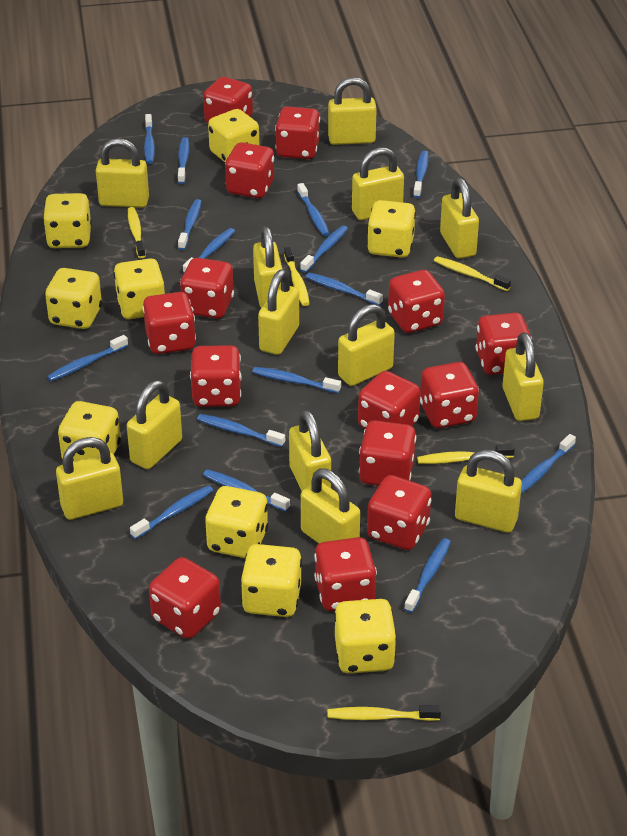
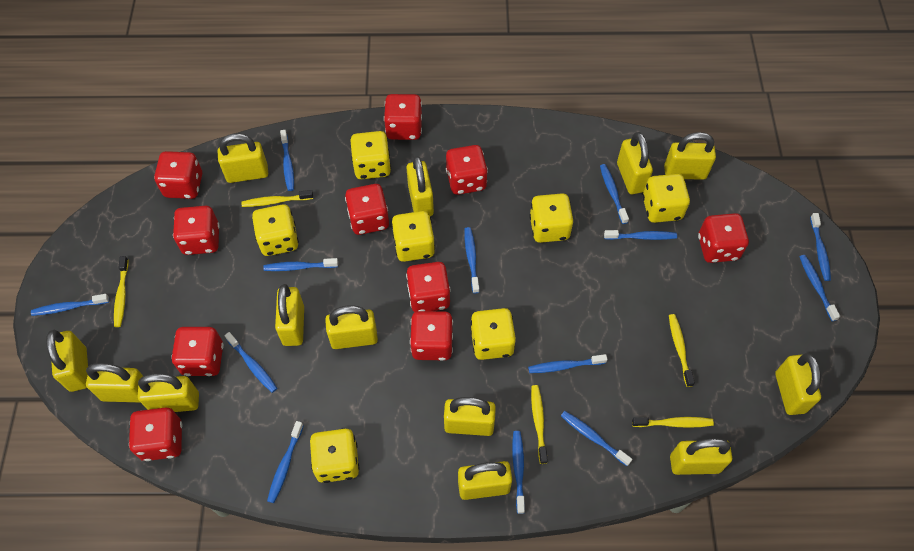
blue toothbrush: [47,335,128,381] [130,485,213,539] [144,114,155,164] [178,137,189,184] [178,199,202,250] [183,228,235,273] [197,414,285,447] [203,469,290,512] [252,367,341,393] [297,183,330,236] [300,225,348,273] [306,273,383,306] [404,538,451,613] [413,151,429,198] [521,434,576,494] = 15 -> [31,294,109,316] [224,332,277,393] [263,258,338,271] [267,421,304,503] [280,130,294,191] [464,227,480,293] [512,431,525,514] [528,354,608,373] [561,411,632,466] [600,164,629,224] [604,230,677,240] [799,255,840,321] [810,213,831,281] = 13
red dice: [143,292,196,354] [149,557,221,639] [180,258,234,319] [190,345,242,407] [203,77,253,123] [225,142,274,198] [275,107,320,159] [314,537,377,611] [358,371,421,429] [359,420,416,486] [367,475,431,550] [388,270,445,333] [420,362,479,428] [475,313,532,375] = 14 -> [129,408,183,461] [154,151,202,199] [171,327,224,376] [173,206,220,255] [345,184,389,235] [384,94,422,140] [406,262,451,312] [410,311,453,361] [446,145,488,195] [698,213,749,263] = 10
yellow dice: [43,193,92,248] [45,268,102,329] [58,401,121,462] [114,258,165,319] [205,486,268,558] [208,109,259,162] [241,544,302,617] [334,599,397,673] [367,200,416,258] = 9 -> [252,204,299,256] [310,428,360,483] [350,131,391,179] [391,211,435,262] [470,308,516,360] [529,193,573,243] [642,174,690,223] = 7

